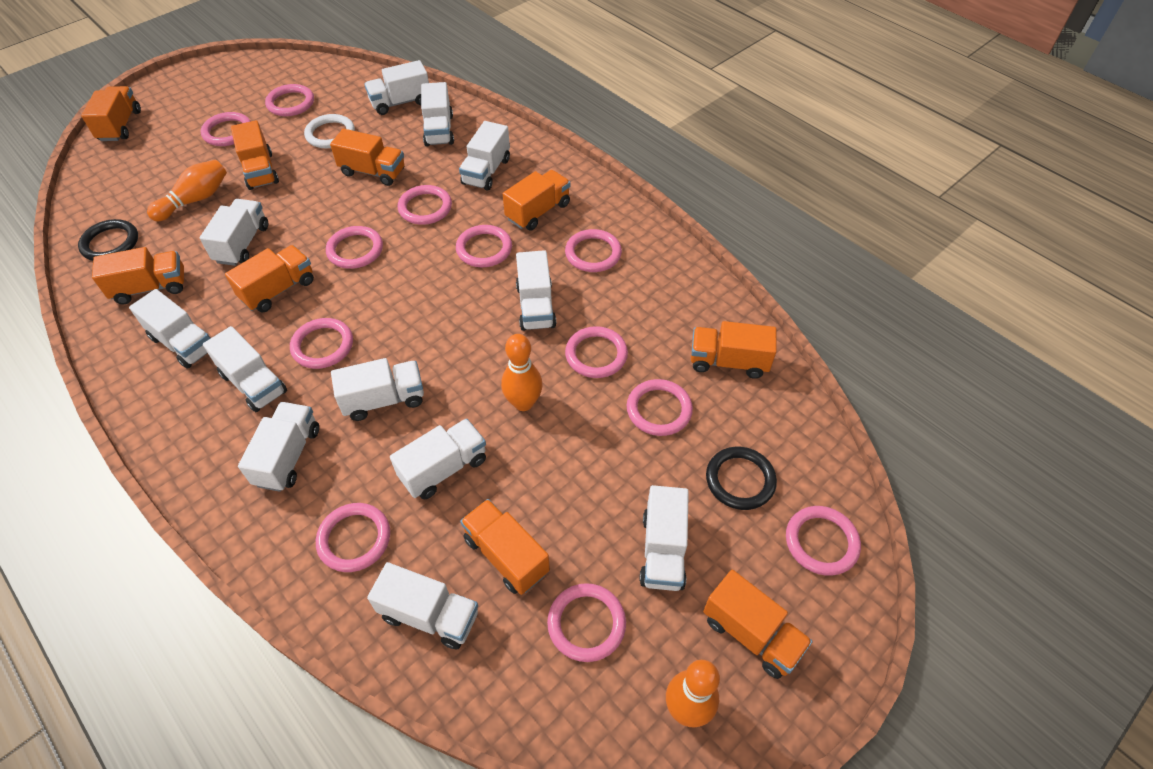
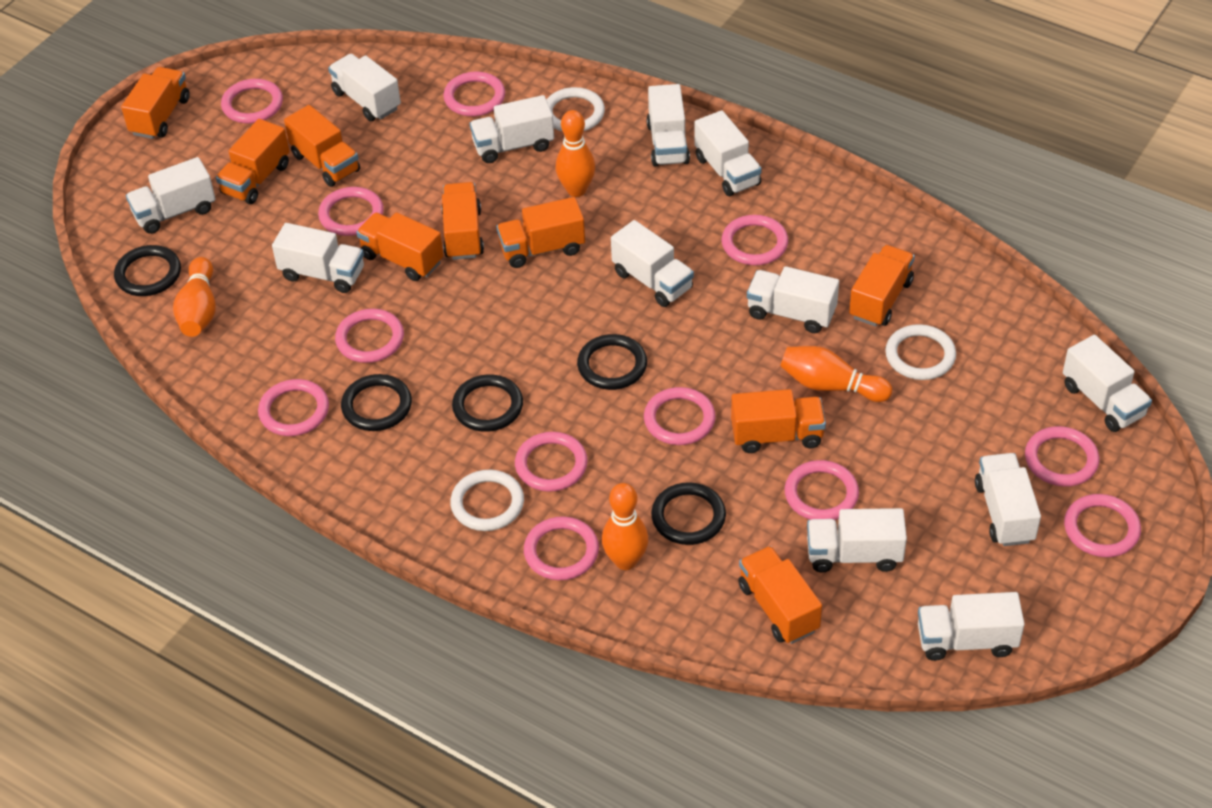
black ring: [78,219,138,261] [706,447,777,510] = 2 -> [114,245,181,296] [341,374,412,431] [452,374,523,432] [577,334,647,390] [651,482,726,545] = 5
orange bowling pin: [147,160,227,221] [501,334,543,411] [666,660,720,727] = 3 -> [173,257,216,337] [556,110,595,197] [602,483,649,570] [780,346,892,402] = 4
white ring: [304,114,355,148] = 1 -> [450,470,524,531] [546,87,605,132] [885,324,956,380] = 3

